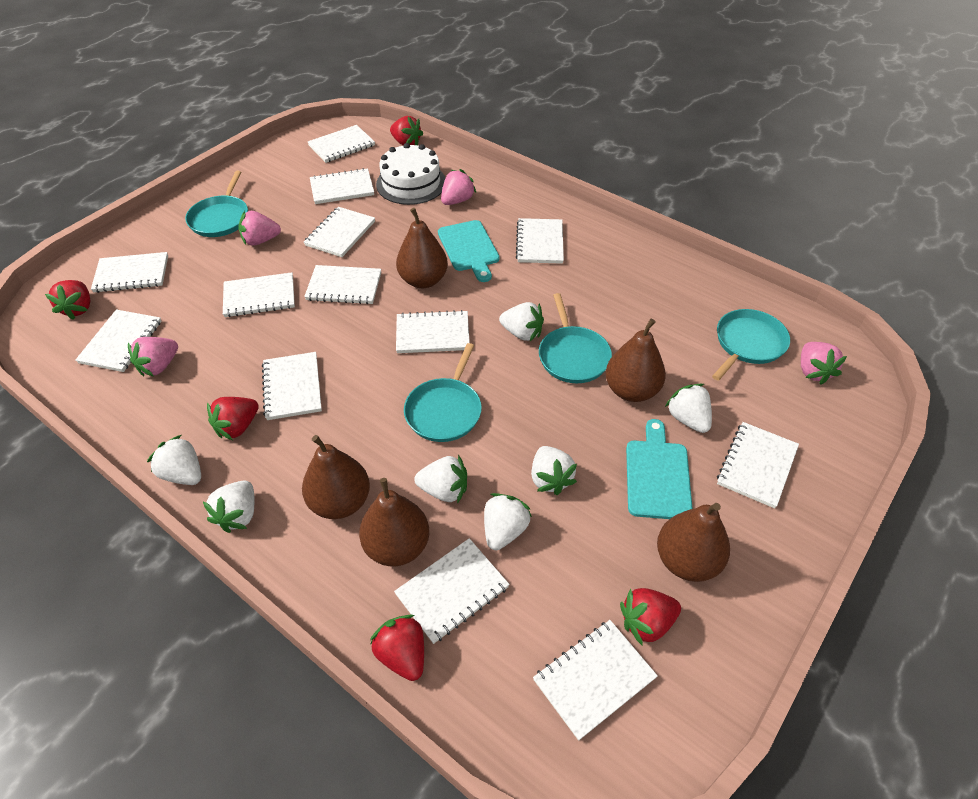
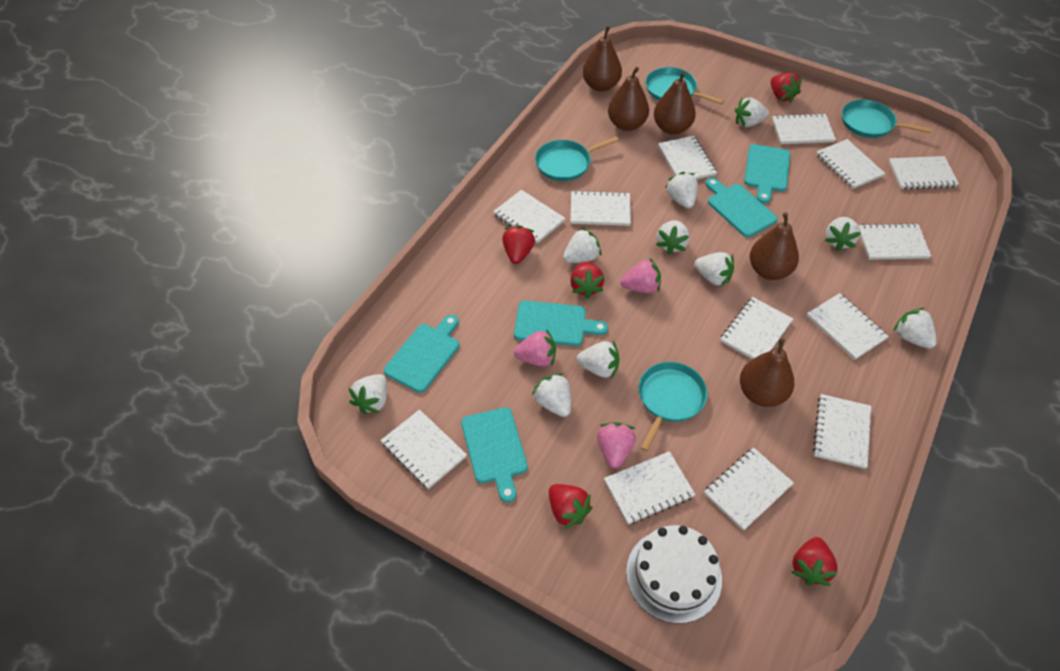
pink strawberry: [128,337,178,376] [238,211,281,246] [441,169,476,205] [801,342,847,385] = 4 -> [514,329,556,367] [597,422,636,468] [621,258,661,293] = 3
turquoise cutting board: [438,220,500,282] [626,419,693,519] = 2 -> [384,315,460,393] [461,407,528,503] [514,301,608,346] [705,178,777,237] [744,144,790,203] = 5
white strawberry: [147,435,201,485] [203,481,255,533] [414,455,467,504] [484,493,532,550] [499,302,544,341] [531,446,577,495] [665,384,712,433] = 7 -> [349,374,387,414] [532,373,571,417] [563,228,601,263] [577,341,619,379] [656,220,690,255] [665,172,698,208] [695,252,734,286] [735,97,769,127] [825,217,861,251] [893,308,936,349] = 10

